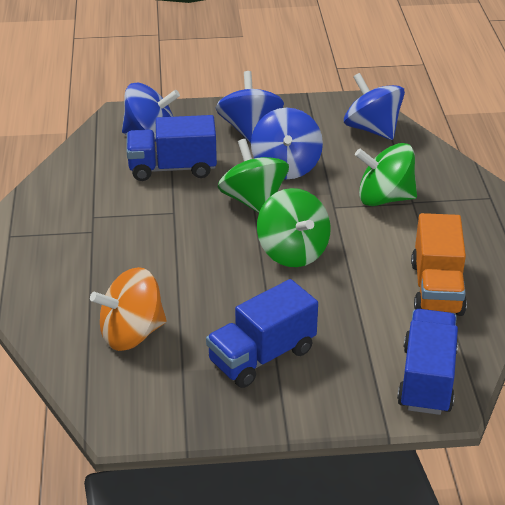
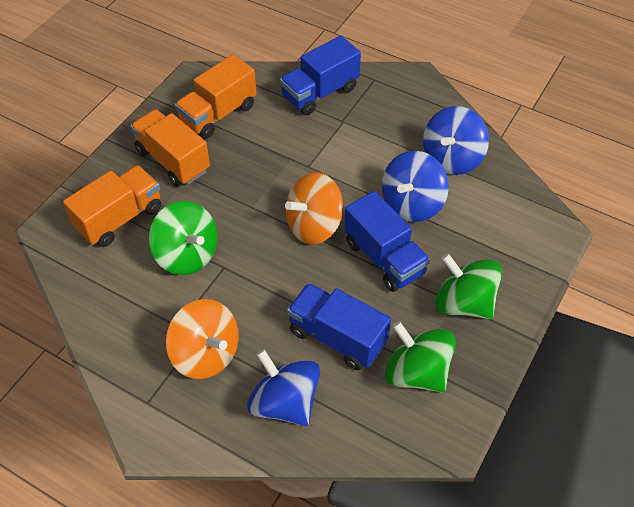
blue spinning top: [122,83,180,142] [216,71,284,143] [251,108,323,179] [344,73,405,140] = 4 -> [247,349,320,426] [382,151,449,222] [423,106,489,175] = 3
orange spinning top: [90,267,167,351] = 1 -> [166,299,239,379] [285,172,343,245] = 2
orange truck: [411,213,467,316] = 1 -> [63,165,161,247] [130,109,210,187] [175,54,257,139] = 3

